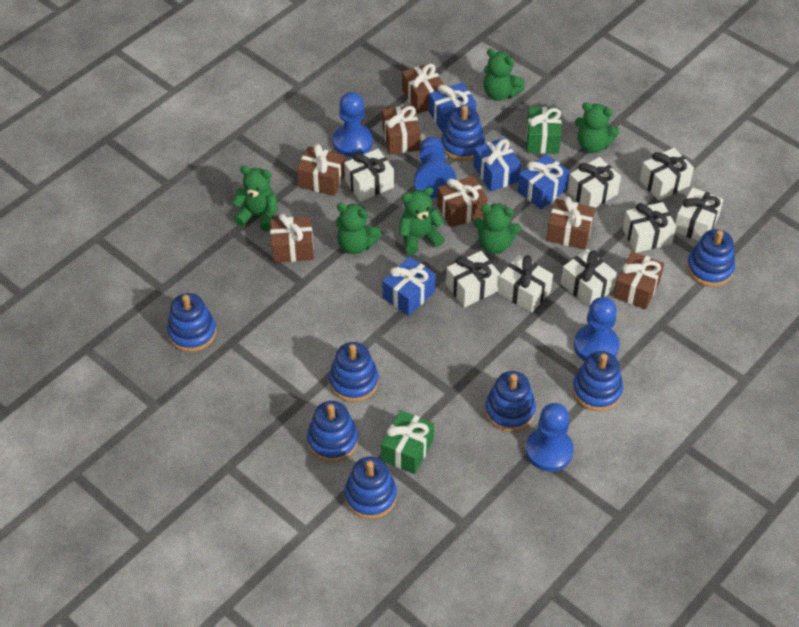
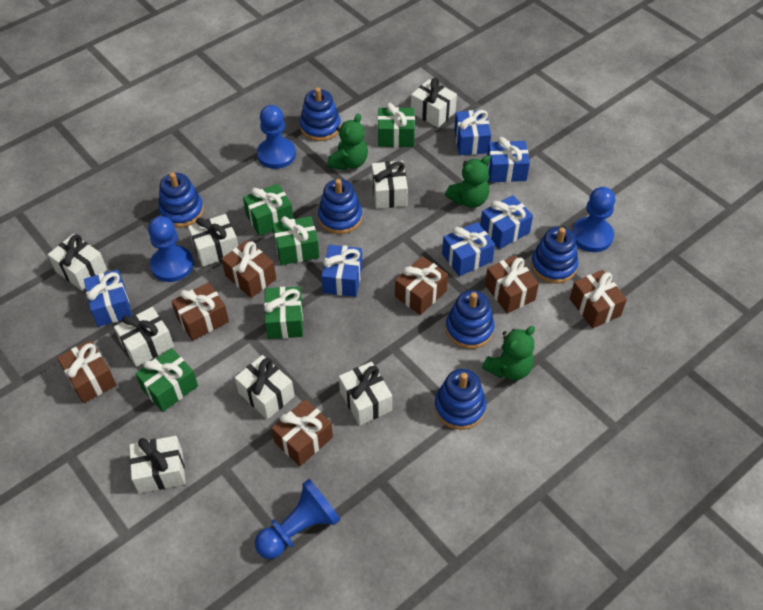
blue gift: [383,257,436,316] [429,82,477,132] [473,138,521,192] [517,154,570,209] = 4 -> [84,270,132,327] [321,245,363,297] [442,222,495,276] [454,110,491,155] [480,195,533,249] [487,137,530,182] = 6
blue stacking toy: [167,293,216,352] [307,401,359,462] [329,342,379,402] [344,456,397,519] [441,105,485,161] [485,371,536,432] [572,351,623,411] [687,229,735,287] = 8 -> [158,172,204,228] [300,87,341,141] [318,179,362,234] [435,369,486,430] [446,290,494,349] [531,227,578,283] = 6
green gift: [381,410,434,474] [526,107,561,154] = 2 -> [135,348,198,412] [243,183,293,236] [264,286,303,339] [272,216,319,265] [378,103,415,147] = 5
green teddy bear: [232,166,278,231] [336,203,382,254] [399,187,445,254] [473,203,521,254] [484,48,525,101] [575,102,619,153] = 6 -> [327,114,368,170] [445,156,490,208] [482,326,535,380] = 3

